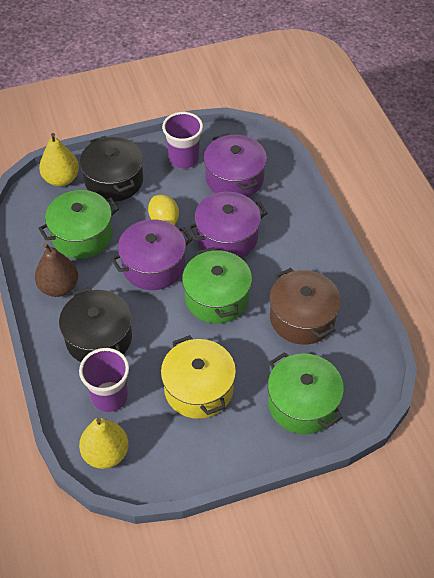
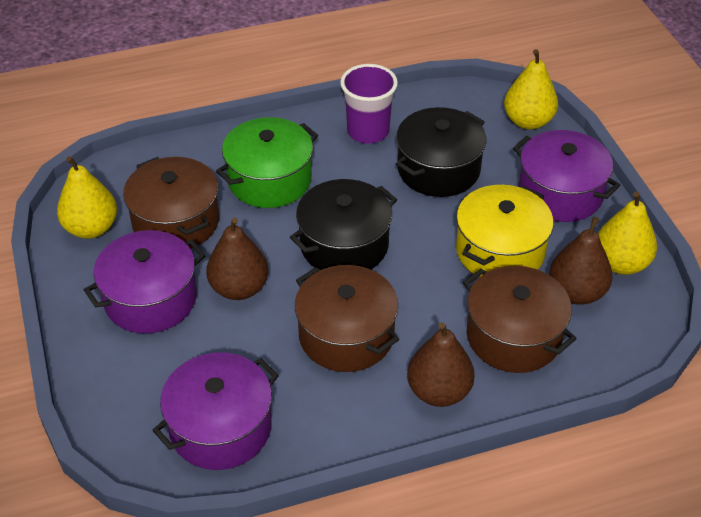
brown pear: [35,243,78,297] = 1 -> [206,217,269,300] [407,322,475,407] [549,217,613,305] = 3
brown pot: [269,268,341,345] = 1 -> [123,157,219,249] [295,265,399,372] [463,266,577,373] = 3
green pot: [38,190,119,259] [182,247,252,323] [268,352,344,434] = 3 -> [216,117,318,208] = 1
purple cup: [79,348,129,412] [162,112,203,169] = 2 -> [340,64,398,144] = 1
yellow lemon: [148,195,179,226] = 1 -> none = 0
yellow pear: [39,133,79,186] [79,418,129,469] = 2 -> [57,156,117,239] [504,49,558,129] [598,192,657,275] = 3

